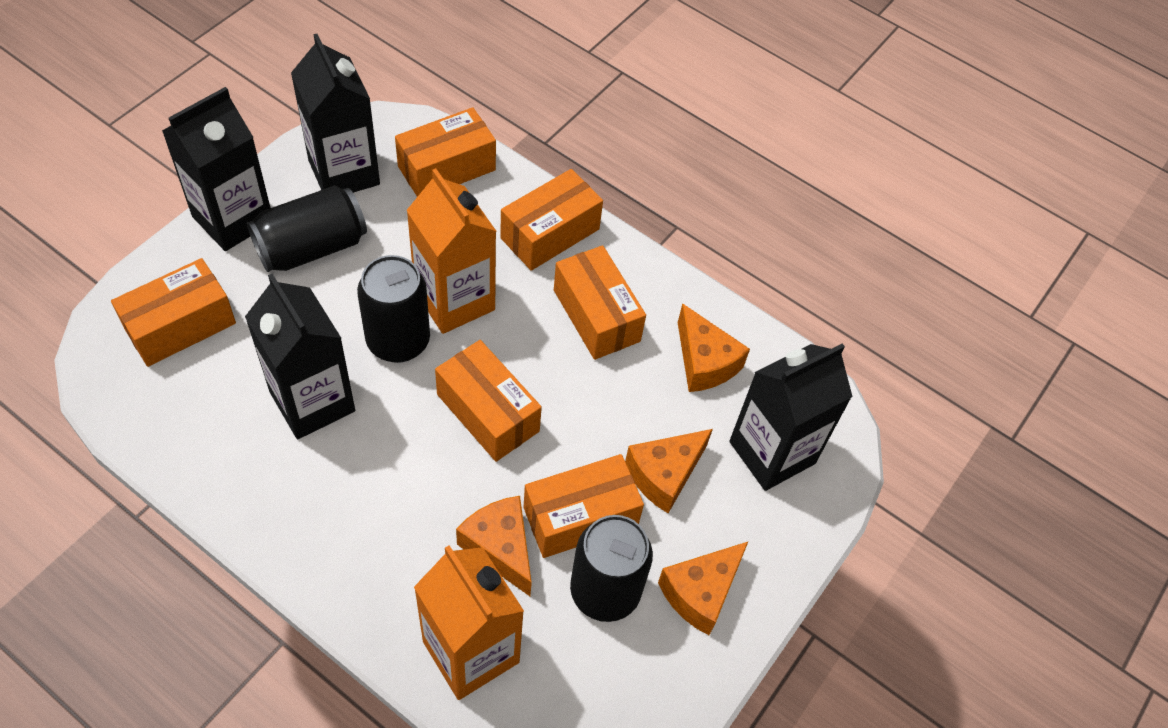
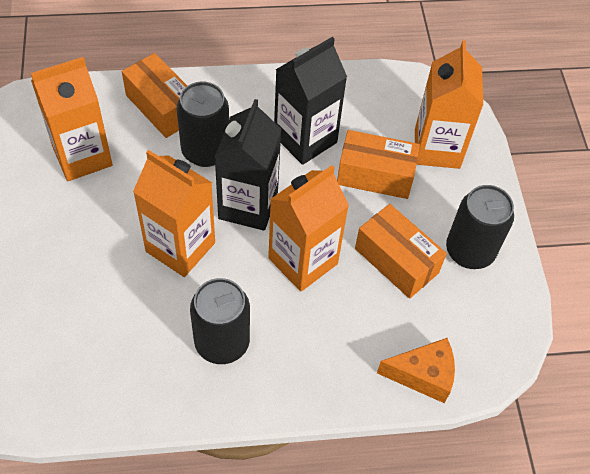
black carton: [162,87,270,251] [245,274,355,439] [291,34,380,193] [729,344,853,491] = 4 -> [214,99,281,231] [274,37,347,165] = 2
orange box: [111,258,236,367] [395,107,496,197] [435,340,542,462] [500,169,603,271] [524,454,644,558] [554,245,646,360] = 6 -> [122,53,187,138] [337,130,420,199] [355,204,447,299] = 3
orange carton: [406,168,496,334] [414,545,524,700] = 2 -> [31,57,113,181] [133,150,215,277] [268,165,349,292] [415,40,483,169] = 4
orange cheese: [456,496,532,596] [625,429,713,513] [658,541,749,635] [678,303,750,392] = 4 -> [377,338,455,403] = 1

